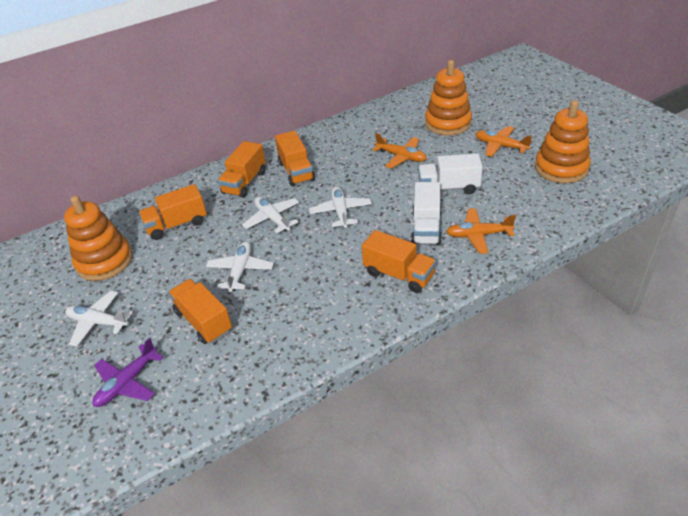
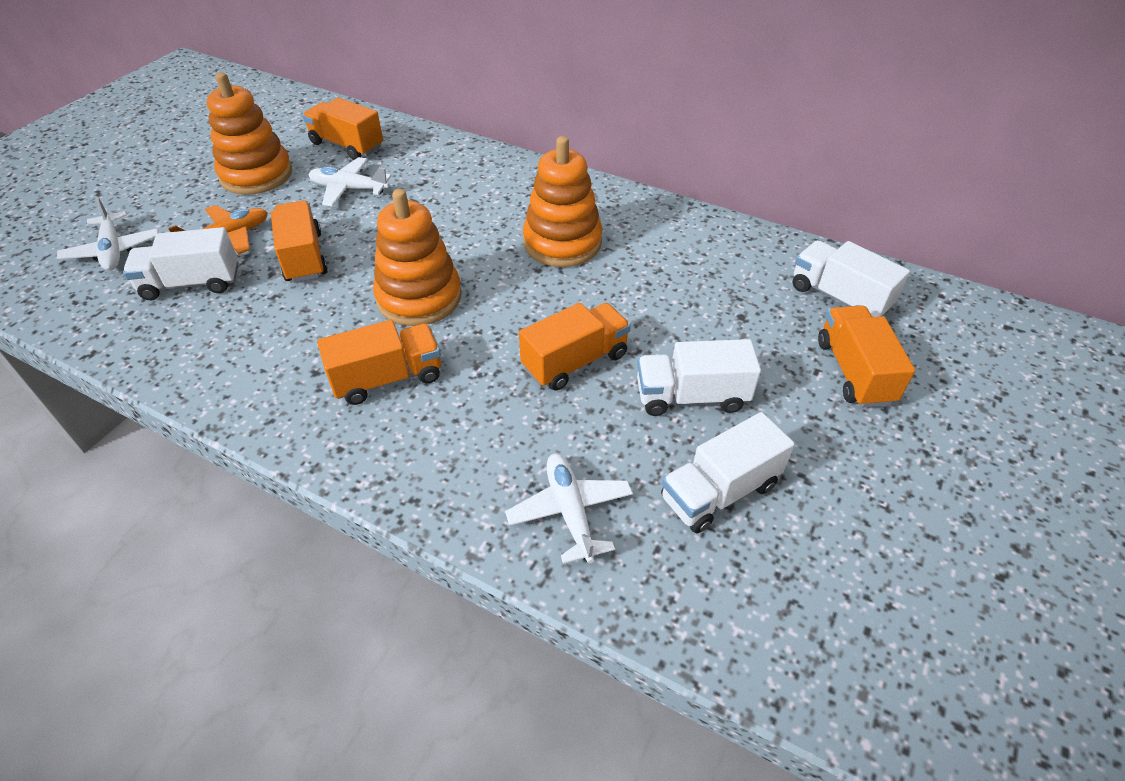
orange plane: [372,133,427,169] [446,208,516,254] [476,126,532,157] = 3 -> [168,205,268,255] = 1
purple plane: [92,337,164,407] = 1 -> none = 0
white plane: [65,291,133,347] [206,241,274,292] [242,197,299,233] [309,187,372,228] = 4 -> [57,197,159,270] [309,157,392,207] [505,454,633,564] = 3
white truck: [411,182,442,245] [418,153,483,194] = 2 -> [123,227,238,300] [637,339,761,416] [661,412,795,534] [793,240,910,317] = 4

